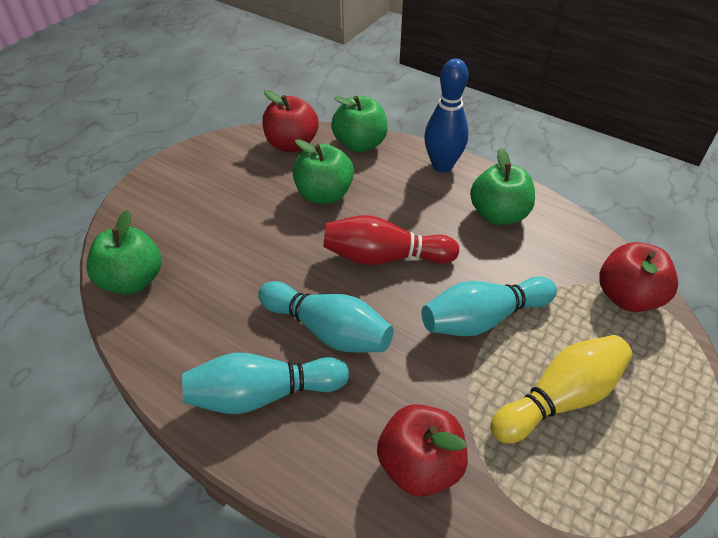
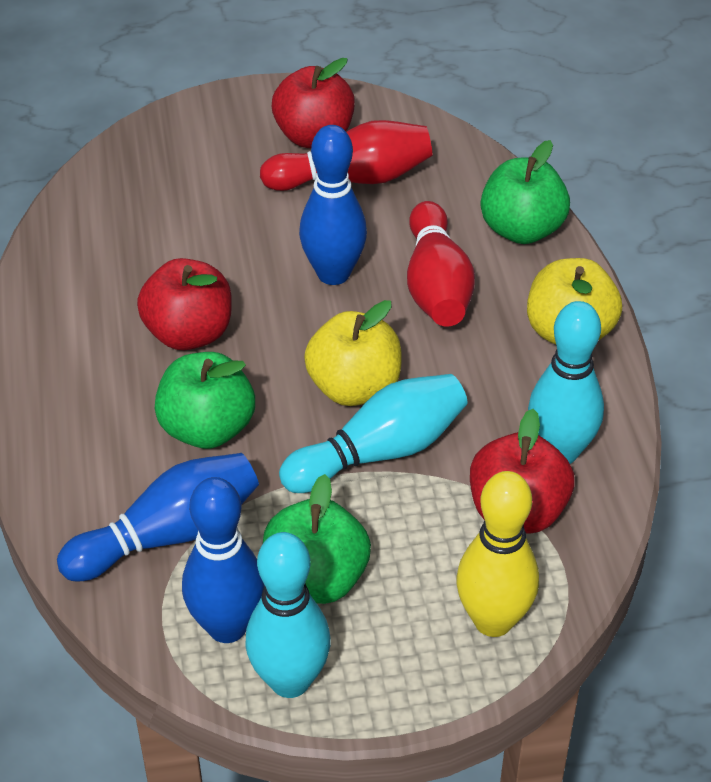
blue bowling pin: [424,58,468,172] = 1 -> [57,453,259,581] [182,477,264,643] [299,125,367,285] = 3
green apple: [86,210,161,294] [292,139,354,204] [331,96,388,152] [470,148,535,225] = 4 -> [154,352,255,449] [263,474,371,604] [481,140,570,244] = 3
red bowling pin: [323,215,459,265] = 1 -> [260,120,433,191] [407,201,475,327] = 2
yellow apple: none = 0 -> [304,300,402,406] [527,258,622,345] = 2

